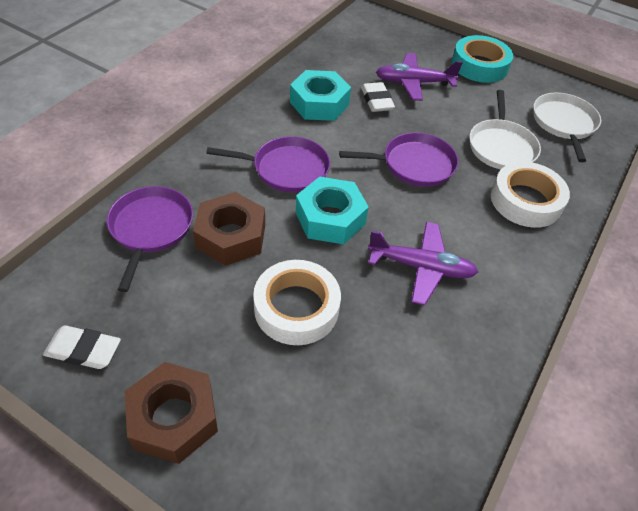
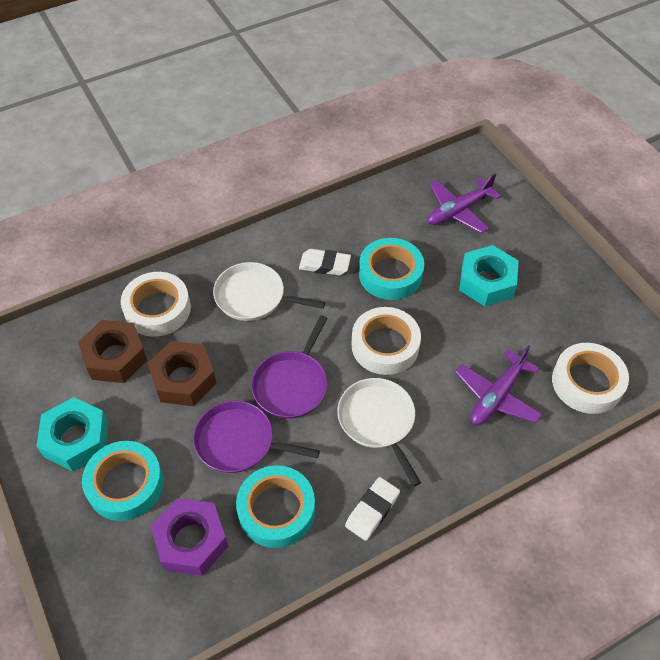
purple nut: none = 0 -> [150,498,228,576] = 1
purple pan: [107,186,193,292] [206,136,330,193] [339,132,458,187] = 3 -> [193,401,320,473] [251,315,328,419] = 2
turquoise tape: [452,35,513,83] = 1 -> [82,441,164,521] [236,465,315,548] [359,238,424,300] = 3
white tape: [253,260,341,345] [491,162,570,228] = 2 -> [121,272,191,337] [351,307,421,375] [552,343,629,414] = 3

